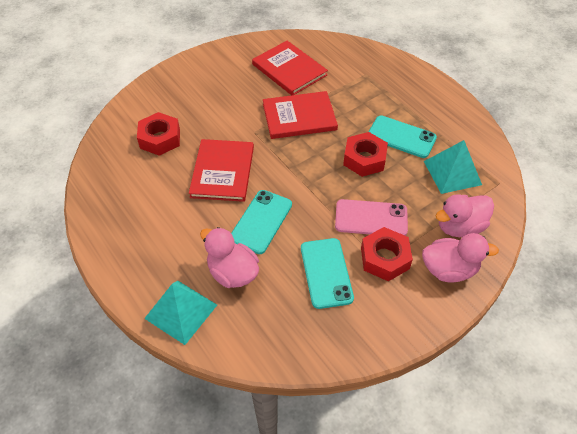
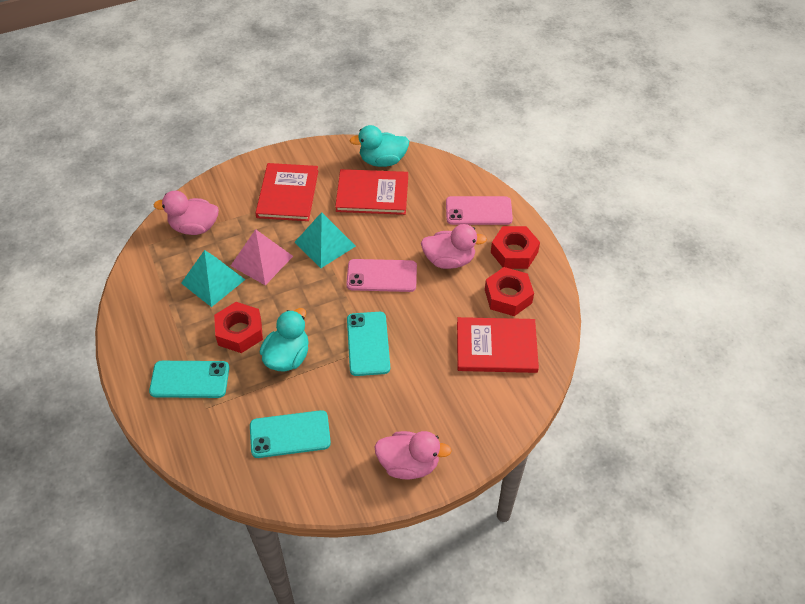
pink phone: [335,199,408,236] = 1 -> [346,259,417,292] [446,196,513,225] = 2
pink pyramid: none = 0 -> [231,229,293,285] = 1
turquoise duck: none = 0 -> [260,308,309,371] [350,125,409,167] = 2

